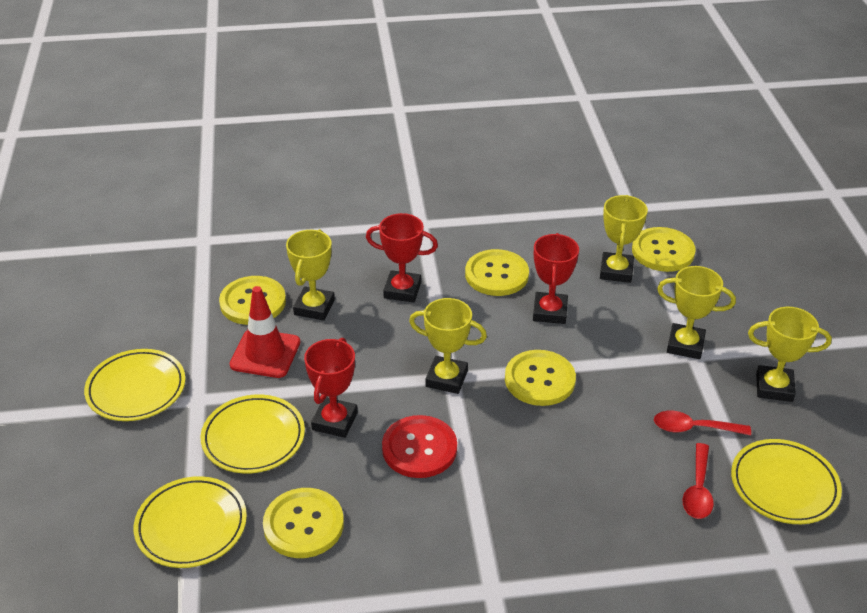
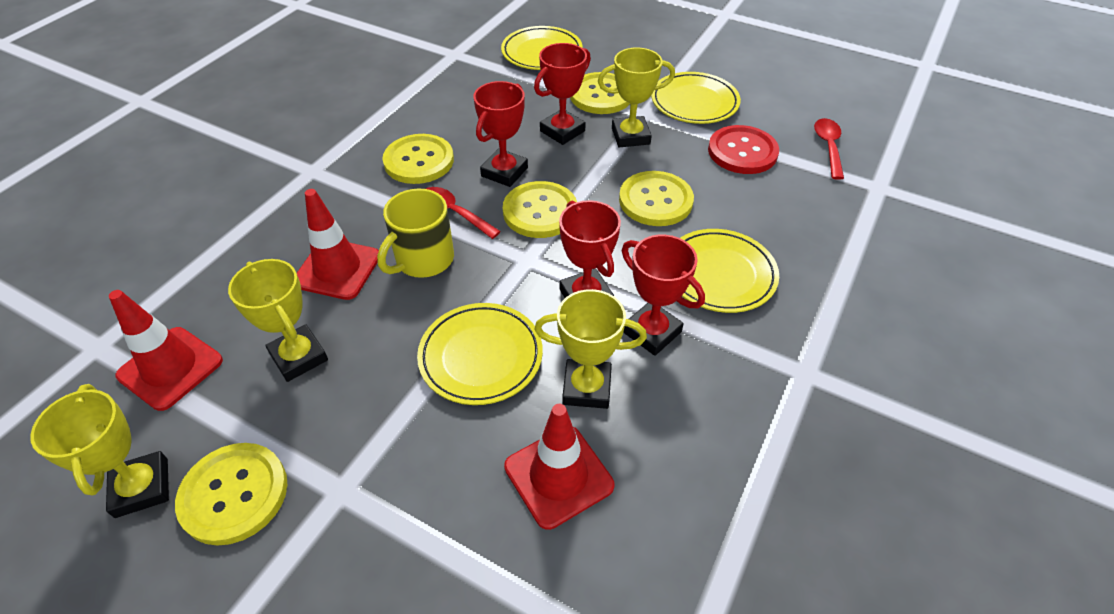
red traffic cone: [230,286,300,378] = 1 -> [109,290,223,411] [297,189,379,300] [504,404,614,530] = 3
red trophy: [304,338,358,438] [366,213,438,303] [533,233,579,324] = 3 -> [474,81,528,187] [534,43,591,145] [559,200,621,298] [622,235,705,356] = 4
yellow mug: none = 0 -> [377,189,454,278] = 1
yellow trophy: [286,229,335,321] [409,298,487,394] [600,195,648,283] [657,266,736,359] [748,307,832,402] = 5 -> [30,384,169,518] [228,259,328,382] [534,289,647,409] [598,48,675,148] = 4

